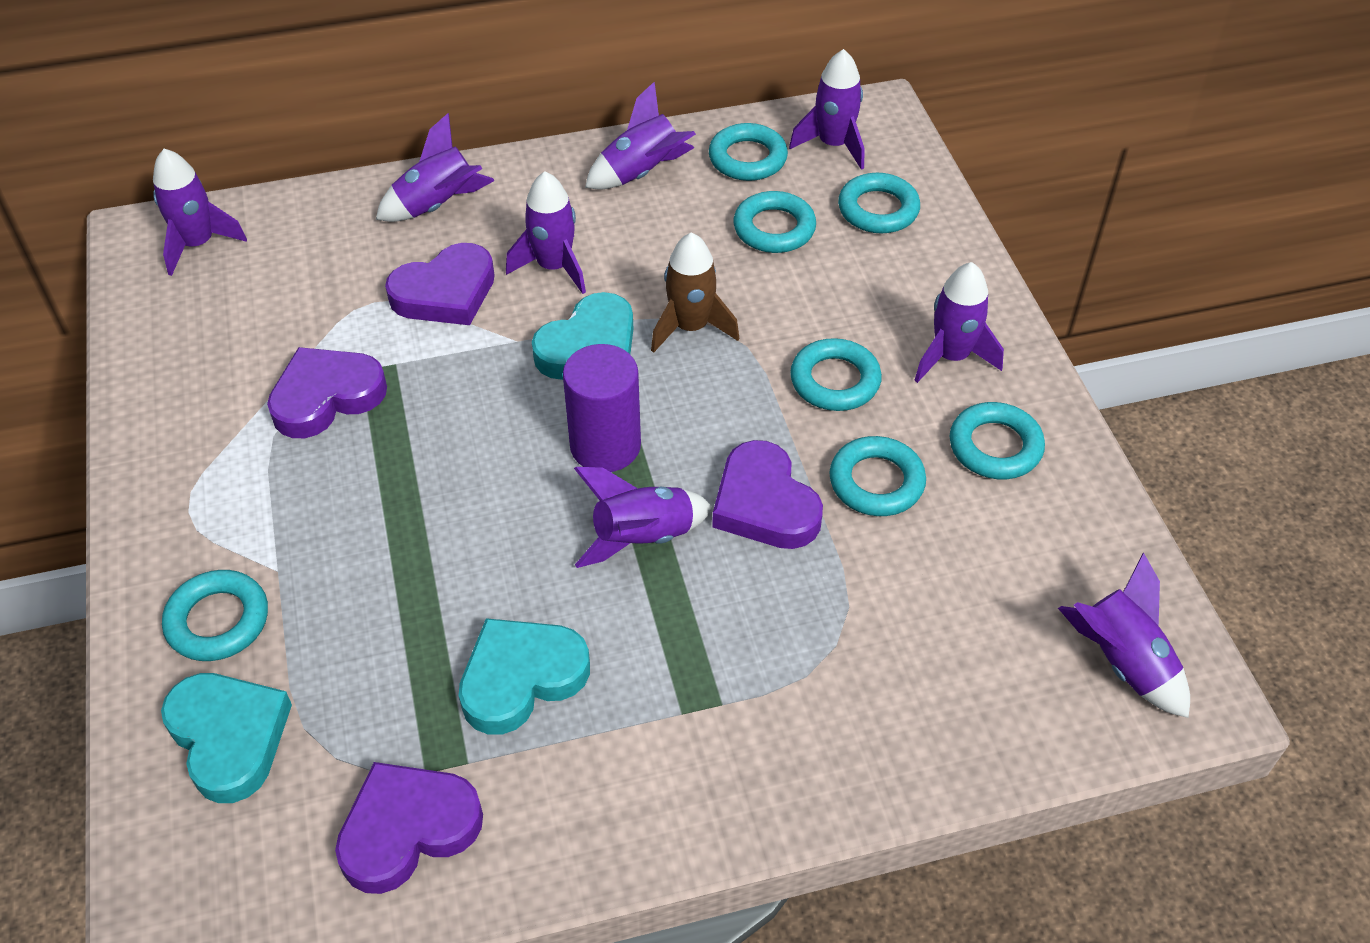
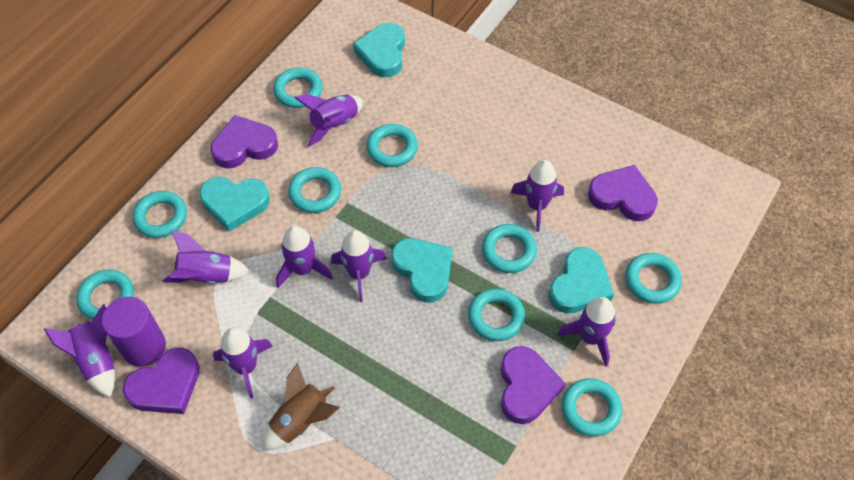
turquoise heart: [161,673,292,803] [458,618,590,735] [532,292,633,380] = 3 -> [199,177,270,232] [353,23,405,77] [391,238,452,303] [549,247,614,314] = 4
turquoise ring: [162,570,268,661] [709,123,788,181] [733,191,816,253] [790,338,882,411] [829,436,926,516] [838,173,920,234] [950,402,1045,479] = 7 -> [76,270,134,320] [133,191,187,238] [273,68,323,108] [288,167,341,213] [366,124,418,167] [468,289,525,341] [482,224,537,273] [561,378,622,437] [625,253,682,304] = 9

